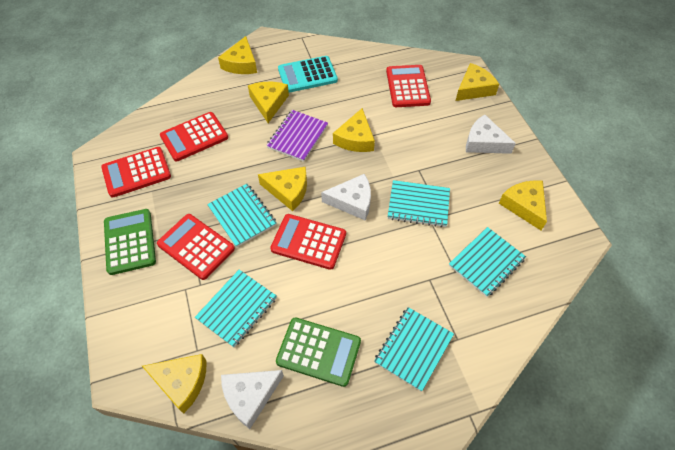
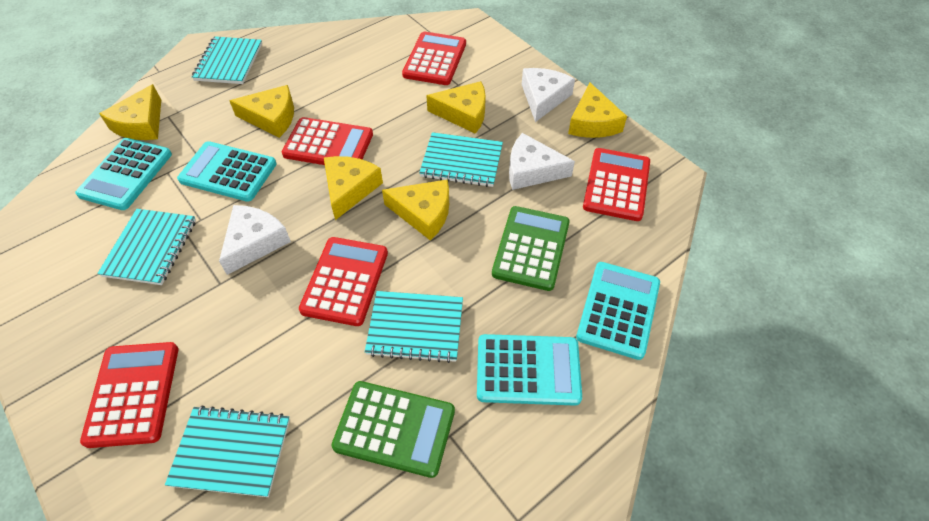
purple notebook: [266,110,328,162] = 1 -> none = 0
turquoise calculator: [278,56,338,93] = 1 -> [75,138,172,210] [177,141,276,202] [477,334,582,406] [576,262,660,360] = 4
yellow cheese: [142,354,207,414] [218,36,257,74] [248,82,289,123] [258,166,307,211] [333,108,375,152] [456,63,499,101] [499,180,547,231] = 7 -> [99,84,161,140] [229,85,294,138] [324,156,383,220] [382,179,449,240] [426,81,486,134] [568,83,627,138] = 6

